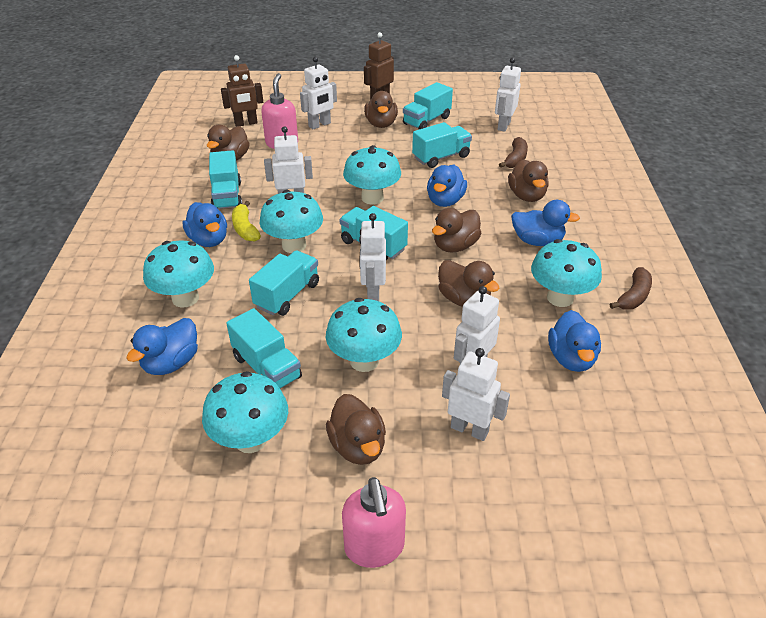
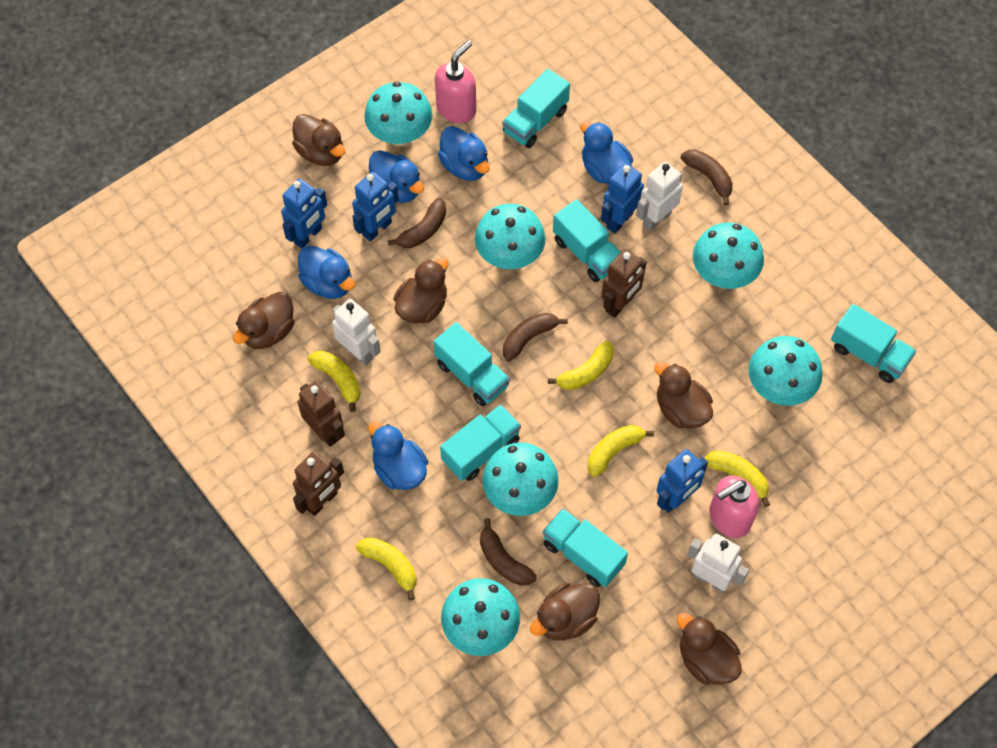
blue robot: none = 0 -> [281,179,327,248] [352,172,399,241] [601,163,644,234] [656,449,708,513] = 4
brown banana: [499,137,528,168] [610,267,652,309] = 2 -> [388,198,446,248] [480,518,537,586] [503,313,568,362] [681,149,733,205] = 4
brown robot: [221,55,263,127] [364,32,394,100] = 2 -> [293,451,344,516] [298,380,345,447] [601,249,646,318] = 3
white robot: [264,126,313,194] [300,57,337,130] [359,213,386,301] [442,348,510,441] [454,286,500,364] [495,58,521,132] = 6 -> [332,299,381,366] [636,162,683,231] [688,534,749,593] = 3
yellow banana: [232,201,261,241] = 1 -> [308,351,361,412] [356,537,416,600] [548,341,613,390] [588,425,654,477] [704,450,770,507] = 5

